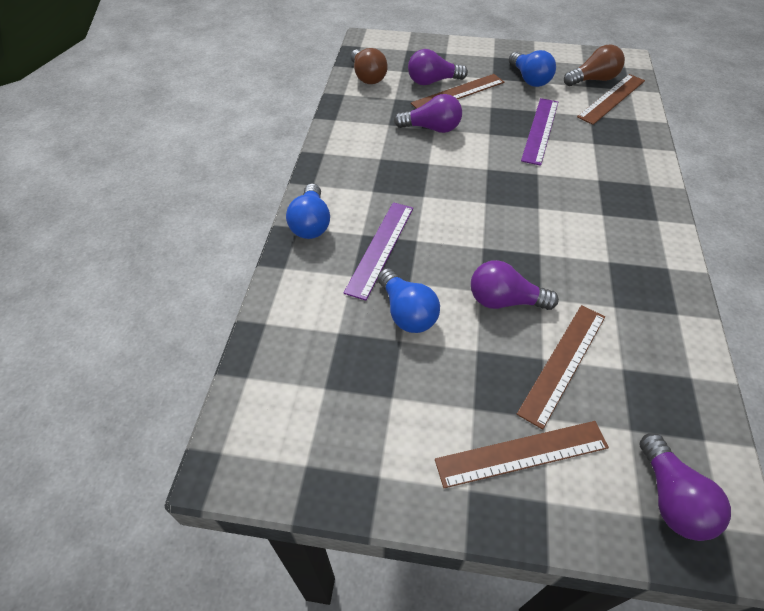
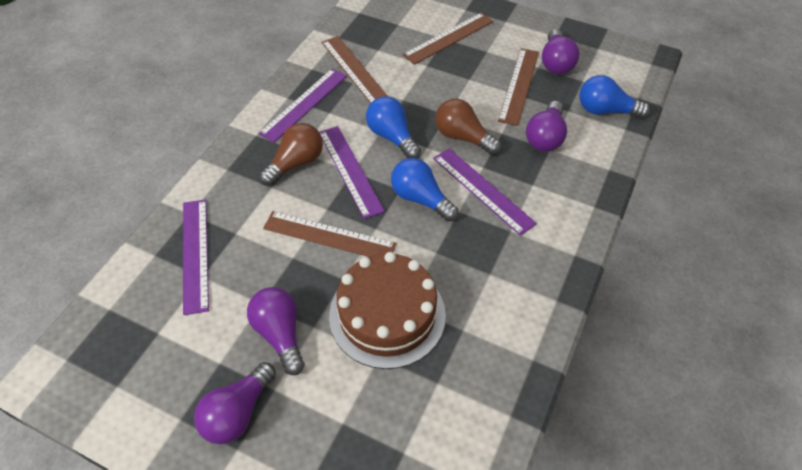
brown cake: none = 0 -> [329,252,446,369] = 1
purple ruler: [343,202,413,301] [521,98,558,166] = 2 -> [183,200,209,315] [258,68,347,143] [319,126,385,219] [433,148,537,236] = 4

